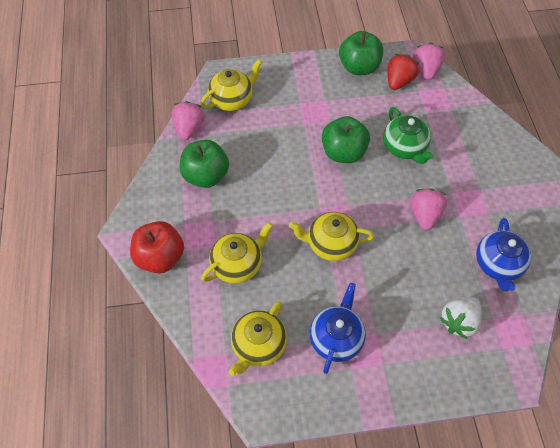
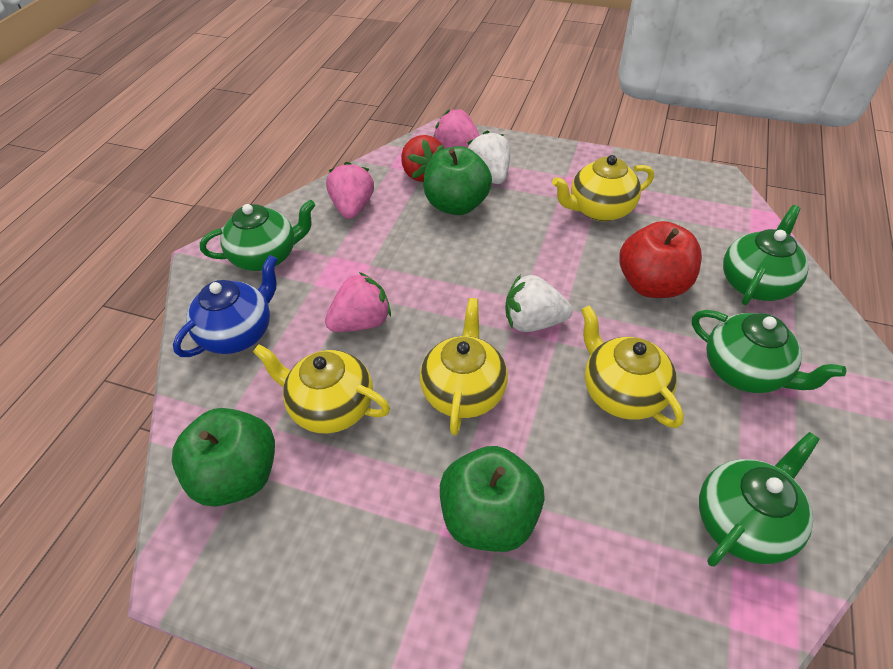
blue teapot: [310,283,366,374] [476,218,531,291] = 2 -> [173,255,278,357] = 1
green teapot: [383,107,433,164] = 1 -> [200,200,316,271] [692,310,846,393] [699,432,820,567] [723,205,808,305] = 4
white strawberry: [439,297,482,339] = 1 -> [467,130,510,184] [505,274,572,332] = 2

